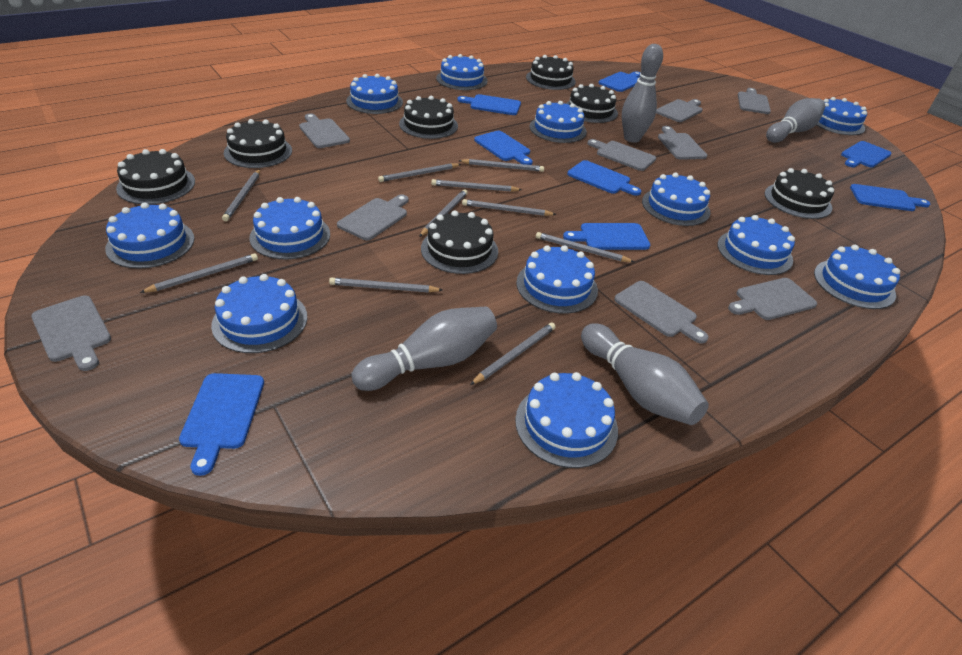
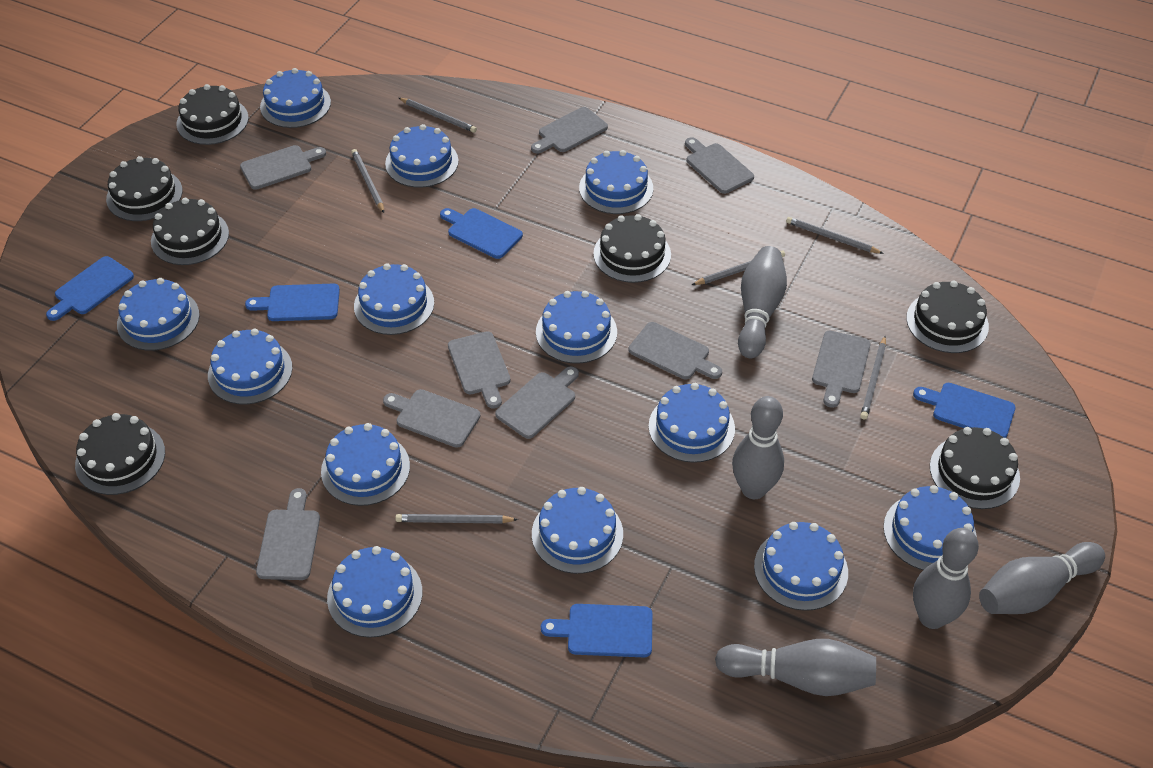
blue cake: [105,202,195,269] [211,274,307,353] [249,197,330,259] [346,74,403,114] [436,54,487,90] [515,372,618,468] [516,245,598,314] [529,101,587,143] [642,173,710,226] [717,215,795,275] [814,245,900,309] [816,97,867,135] = 12 -> [117,278,200,351] [208,328,292,405] [260,68,331,128] [321,423,410,506] [327,546,422,638] [354,263,434,335] [385,124,459,188] [532,487,623,574] [536,291,617,364] [579,150,653,214] [649,383,735,463] [754,522,848,611] [883,485,977,570] = 13
blue cutting board: [179,373,264,476] [457,94,521,115] [474,131,533,165] [563,223,650,250] [567,160,641,196] [598,71,640,92] [841,141,892,167] [850,184,930,211] = 8 -> [46,256,134,321] [245,283,340,321] [440,208,523,259] [541,604,652,657] [913,383,1016,438] = 5
grey bowling pin: [352,306,497,391] [581,323,709,425] [622,44,663,143] [766,98,825,143] = 4 -> [715,639,876,696] [732,396,784,499] [738,246,787,358] [913,528,979,629] [979,542,1105,614] = 5
grey pencil: [140,253,258,293] [222,169,260,221] [329,278,442,293] [378,163,461,182] [419,189,468,237] [431,179,522,192] [458,159,544,172] [462,199,557,216] [470,323,556,385] [536,232,634,262] = 10 -> [351,149,384,213] [395,514,518,523] [399,98,477,133] [692,250,785,285] [786,217,884,254] [860,336,886,420] = 6

